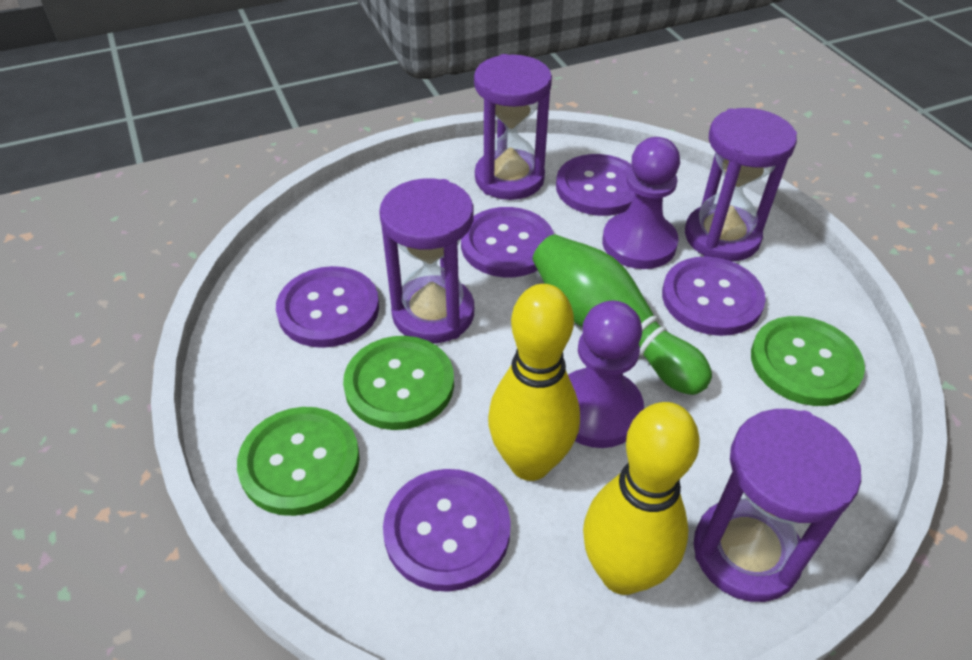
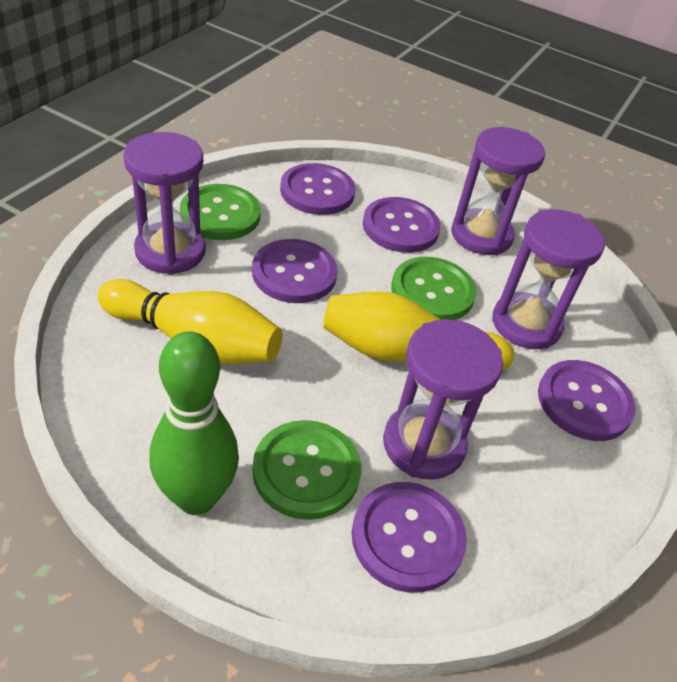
purple pawn: [568,300,644,448] [602,137,680,269] = 2 -> none = 0

